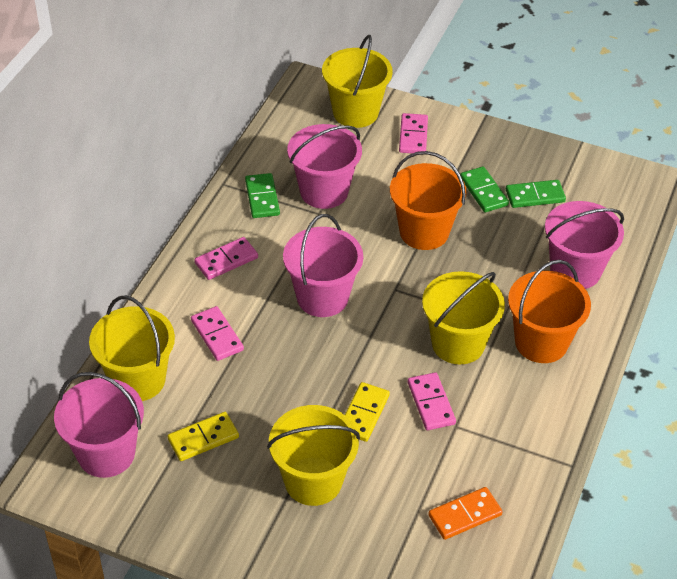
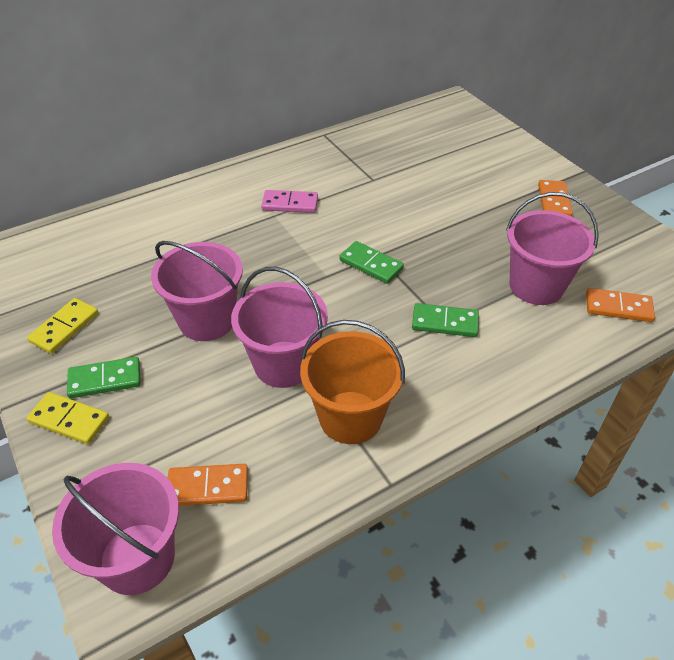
orange bucket: [390,151,467,250] [508,260,591,363] = 2 -> [300,320,405,444] = 1
orange domino: [428,487,503,540] = 1 -> [168,464,248,506] [538,180,573,216] [586,288,655,322] = 3
pink domino: [191,306,244,361] [194,237,258,280] [399,113,428,153] [408,372,456,430] = 4 -> [261,190,318,213] = 1
yellow bucket: [89,295,175,401] [267,405,360,506] [322,35,393,128] [422,271,505,364] = 4 -> none = 0

